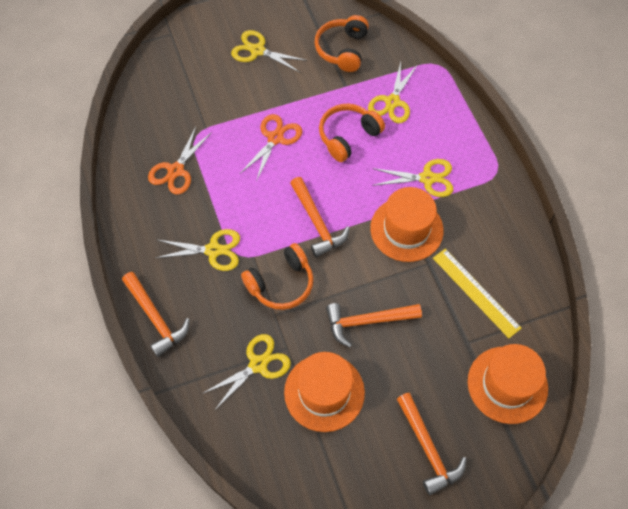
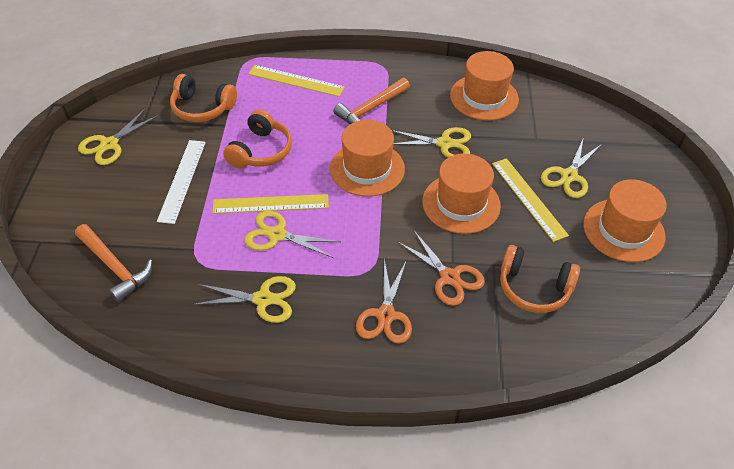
orange hammer: [122,272,190,357] [290,177,350,257] [326,303,422,348] [397,393,467,495] = 4 -> [75,224,152,302] [333,78,410,124] = 2
orange hat: [284,352,365,432] [370,187,444,262] [468,344,548,424] = 3 -> [330,120,405,197] [422,153,501,234] [450,51,519,120] [583,179,667,262] = 4
white ruler: none = 0 -> [157,140,206,224] = 1
yellow ruler: [433,249,521,338] = 1 -> [212,194,329,214] [248,65,345,97] [492,158,569,242] = 3

